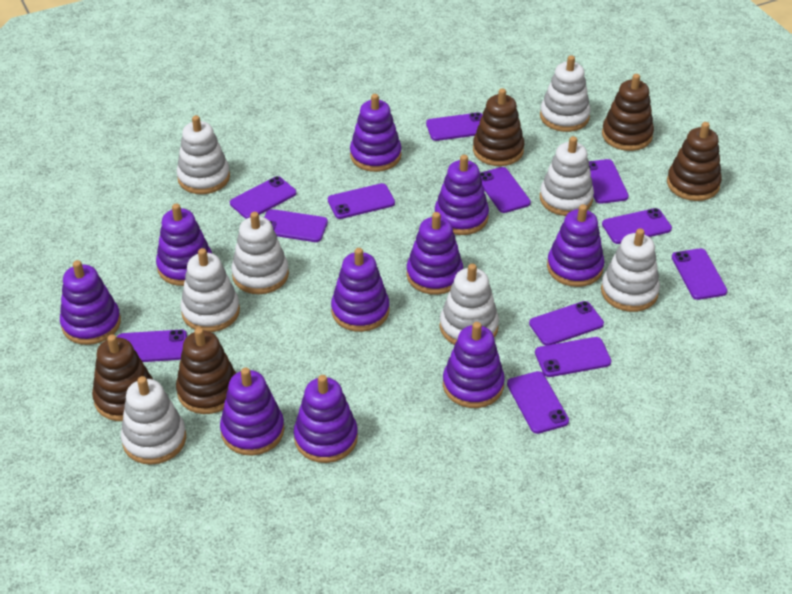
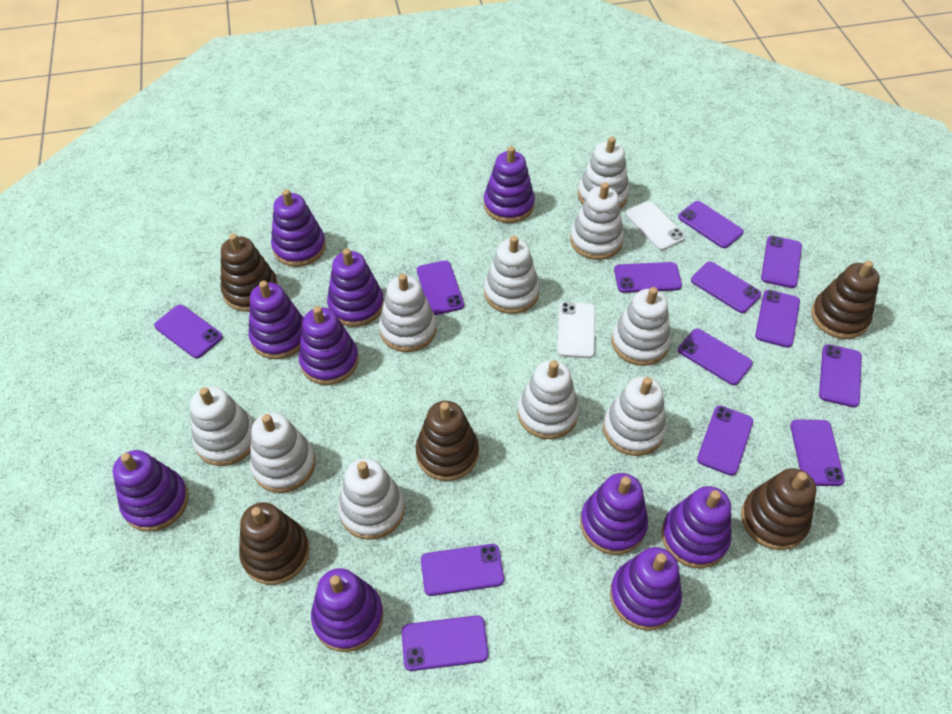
purple phone: [117,330,187,362] [230,176,296,219] [264,209,328,242] [328,183,395,219] [426,112,483,141] [480,167,531,213] [507,371,569,434] [529,301,604,345] [535,337,611,377] [589,159,629,204] [602,208,672,244] [672,248,727,300] = 12 -> [154,305,223,358] [402,615,489,671] [417,260,464,315] [421,544,504,596] [614,262,682,293] [678,201,744,248] [678,329,753,385] [691,262,761,313] [697,406,753,476] [755,290,800,348] [761,236,802,288] [790,420,845,486] [819,344,862,407] = 13
white phone: none = 0 -> [557,302,595,358] [626,201,686,251] = 2
white stacking toy: [121,376,186,465] [176,115,230,194] [180,248,240,332] [231,212,289,294] [440,264,499,345] [540,55,591,132] [540,136,594,216] [601,228,660,312] = 8 -> [190,386,254,466] [250,412,316,493] [338,458,405,540] [379,274,436,352] [484,236,539,314] [517,360,579,439] [570,182,624,260] [578,137,629,209] [603,376,667,456] [611,287,671,366] = 10

